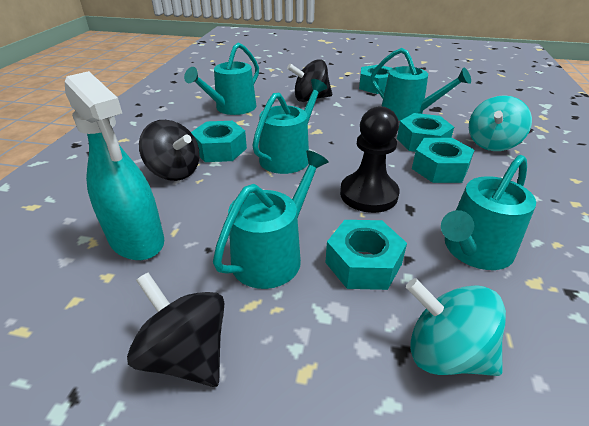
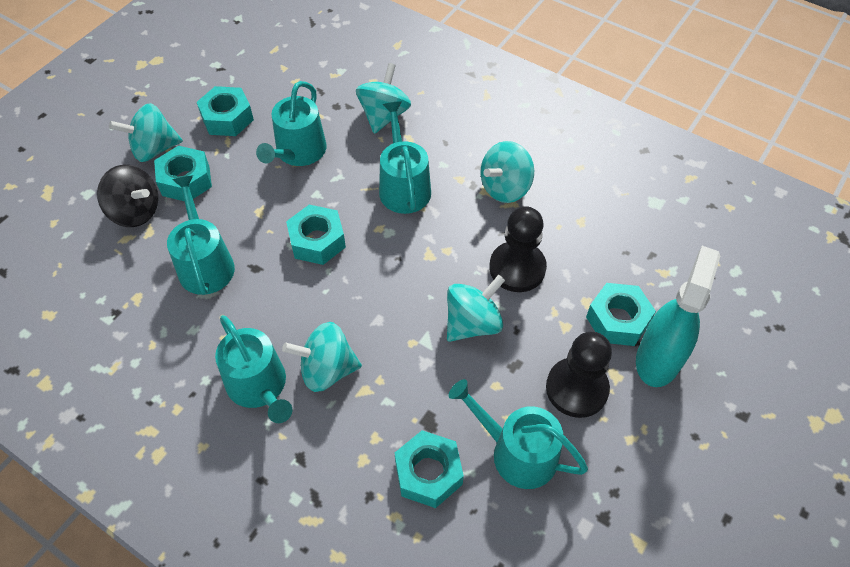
black pawn: [340,106,400,213] = 1 -> [489,206,547,292] [546,331,612,418] = 2
black spinning top: [127,273,224,387] [139,120,200,181] [287,59,332,102] = 3 -> [97,165,158,227] = 1
turquoise spinning top: [406,278,506,376] [469,95,532,151] = 2 -> [109,103,183,162] [282,322,362,392] [356,63,411,134] [447,275,505,342] [481,141,534,203] = 5

